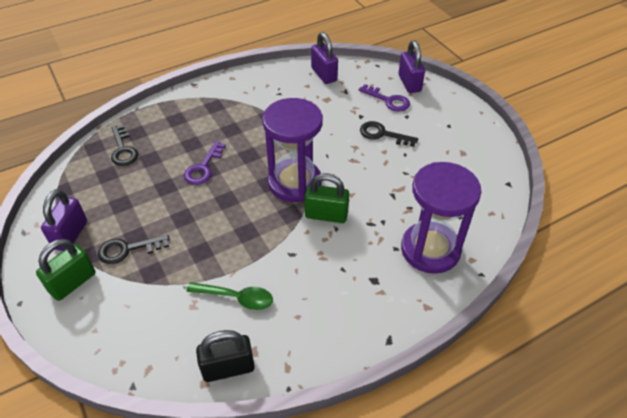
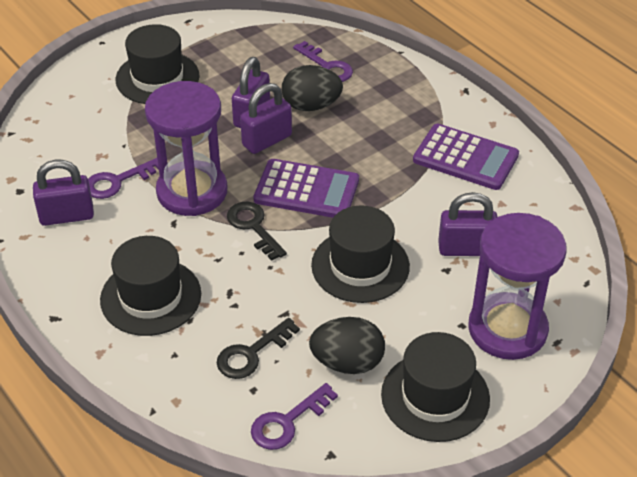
black egg: none = 0 -> [282,65,343,111] [309,317,385,374] = 2
black hat: none = 0 -> [100,236,201,336] [116,24,200,104] [311,205,410,303] [381,332,490,442] = 4
black key: [98,235,170,264] [111,125,139,166] [360,121,418,147] = 3 -> [217,318,300,379] [227,201,287,261] = 2
black padlock: [196,330,255,382] = 1 -> none = 0
green padlock: [36,239,95,301] [305,173,349,223] = 2 -> none = 0
green spoon: [186,282,273,310] = 1 -> none = 0
purple calculator: none = 0 -> [253,159,359,218] [413,124,519,190] = 2
purple key: [184,141,226,185] [359,84,410,112] = 2 -> [88,158,159,199] [251,383,338,450] [293,41,353,82] = 3
purple padlock: [41,189,87,251] [311,32,338,84] [399,40,425,93] = 3 -> [33,160,94,226] [232,57,270,128] [240,83,292,154] [438,192,497,256] = 4

